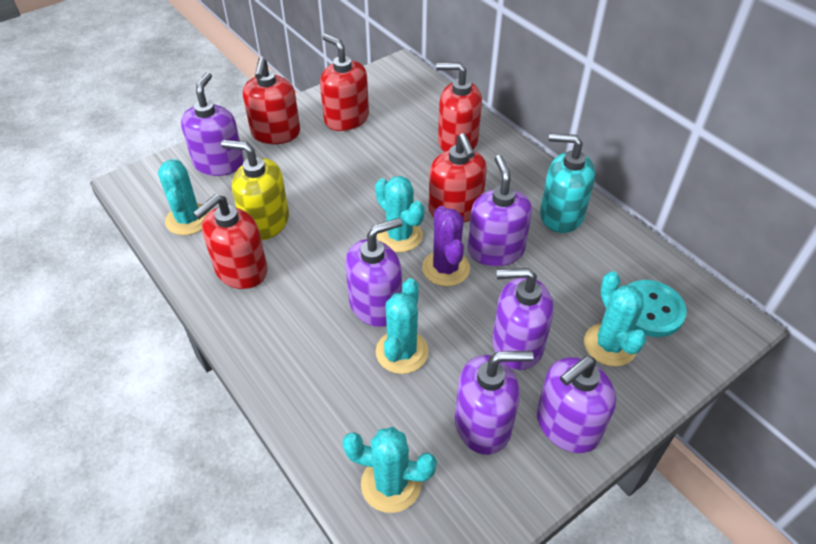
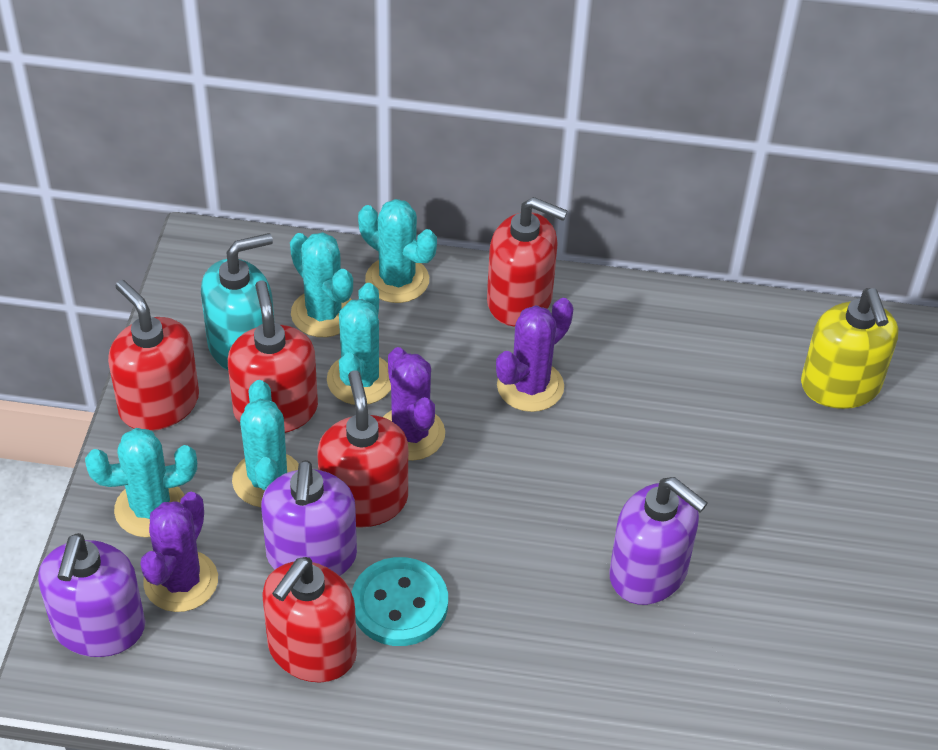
purple cactus: [422,206,470,286] = 1 -> [140,492,218,612] [383,347,445,461] [496,298,573,412] = 3
purple soap dispenser: [181,72,244,176] [345,218,402,327] [455,351,534,455] [468,155,532,266] [492,268,554,370] [537,356,616,453] = 6 -> [38,533,145,657] [261,460,357,576] [609,477,708,605] = 3

